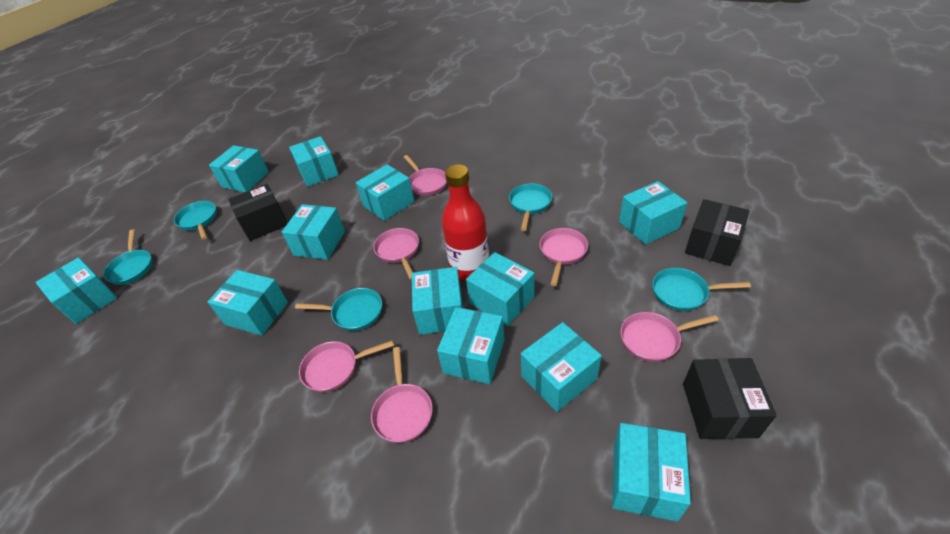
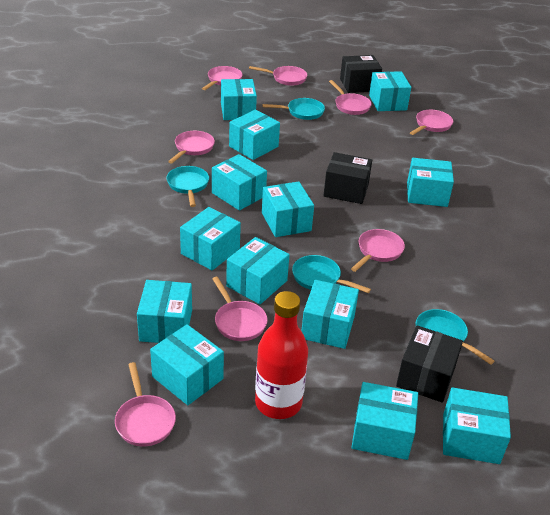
pink pan: [299,340,394,392] [371,347,433,443] [373,228,419,280] [404,155,447,196] [540,228,588,286] [620,312,719,362] = 6 -> [115,362,176,447] [168,131,215,164] [202,66,243,90] [212,277,268,341] [249,66,307,86] [329,80,372,115] [351,229,405,272] [410,110,453,135] = 8
turquoise box: [35,257,117,324] [208,270,288,336] [209,145,269,192] [282,204,345,260] [289,136,339,187] [356,164,414,221] [412,267,463,335] [437,307,504,384] [466,252,534,326] [521,322,602,412] [612,423,691,522] [619,181,687,245] = 12 -> [137,280,192,343] [150,324,224,405] [180,207,241,270] [212,154,267,211] [221,79,257,120] [226,237,290,304] [229,110,280,160] [262,181,314,237] [302,280,359,349] [351,382,418,460] [369,71,411,111] [407,158,454,207] [443,387,511,464] = 13
turquoise pan: [103,229,153,285] [174,201,217,240] [295,288,382,331] [509,184,552,231] [652,268,751,311] = 5 -> [167,166,209,207] [262,98,325,120] [292,255,371,293] [415,309,495,365] = 4

